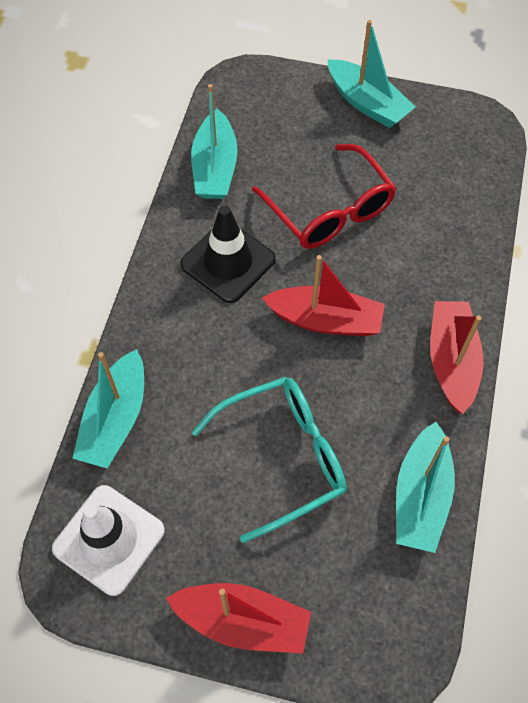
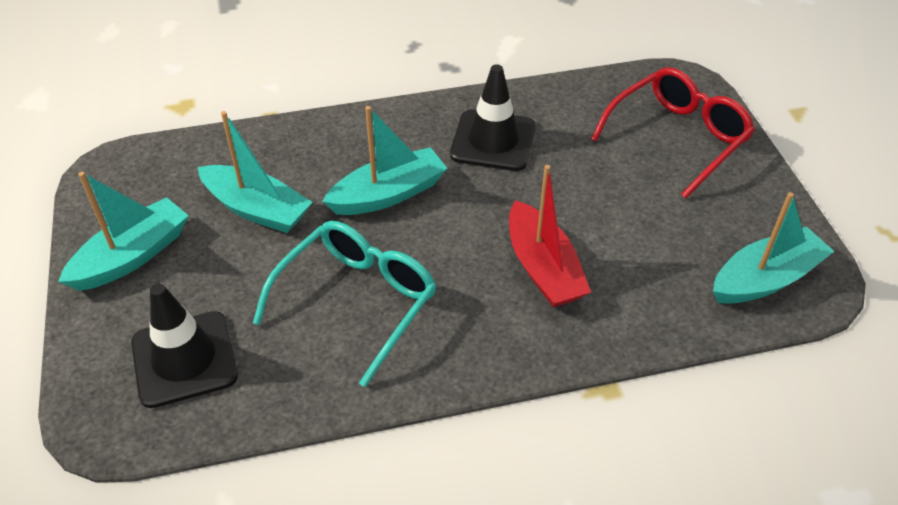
black traffic cone: [180,205,276,303] = 1 -> [131,284,238,408] [450,64,536,171] = 2
red boat: [166,583,311,654] [262,255,385,336] [430,301,484,414] = 3 -> [509,165,591,307] = 1
white traffic cone: [52,485,165,596] = 1 -> none = 0

